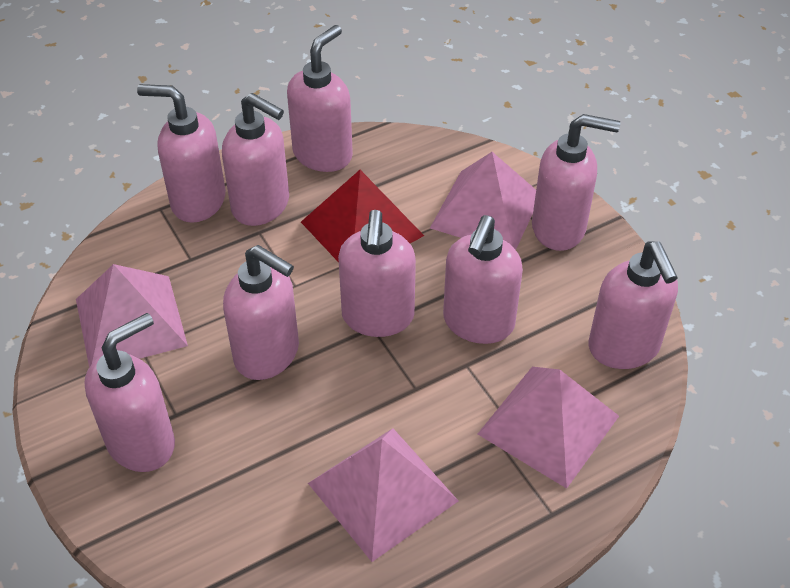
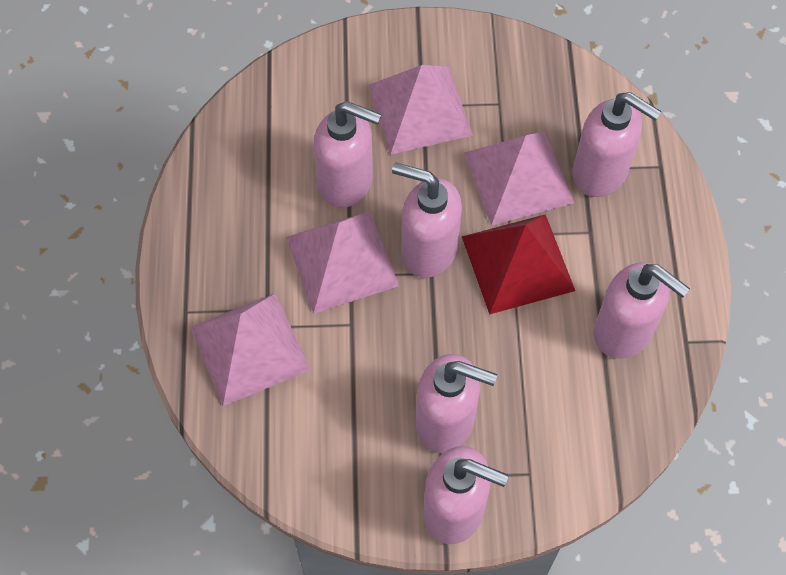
pink soap dispenser: [85,313,175,472] [137,84,226,223] [222,93,289,226] [223,245,299,380] [287,25,353,172] [338,210,416,337] [443,215,523,344] [532,114,620,251] [588,241,678,369] = 9 -> [314,101,382,208] [392,163,462,278] [416,354,497,453] [423,446,508,544] [573,92,661,197] [594,262,690,359] = 6

